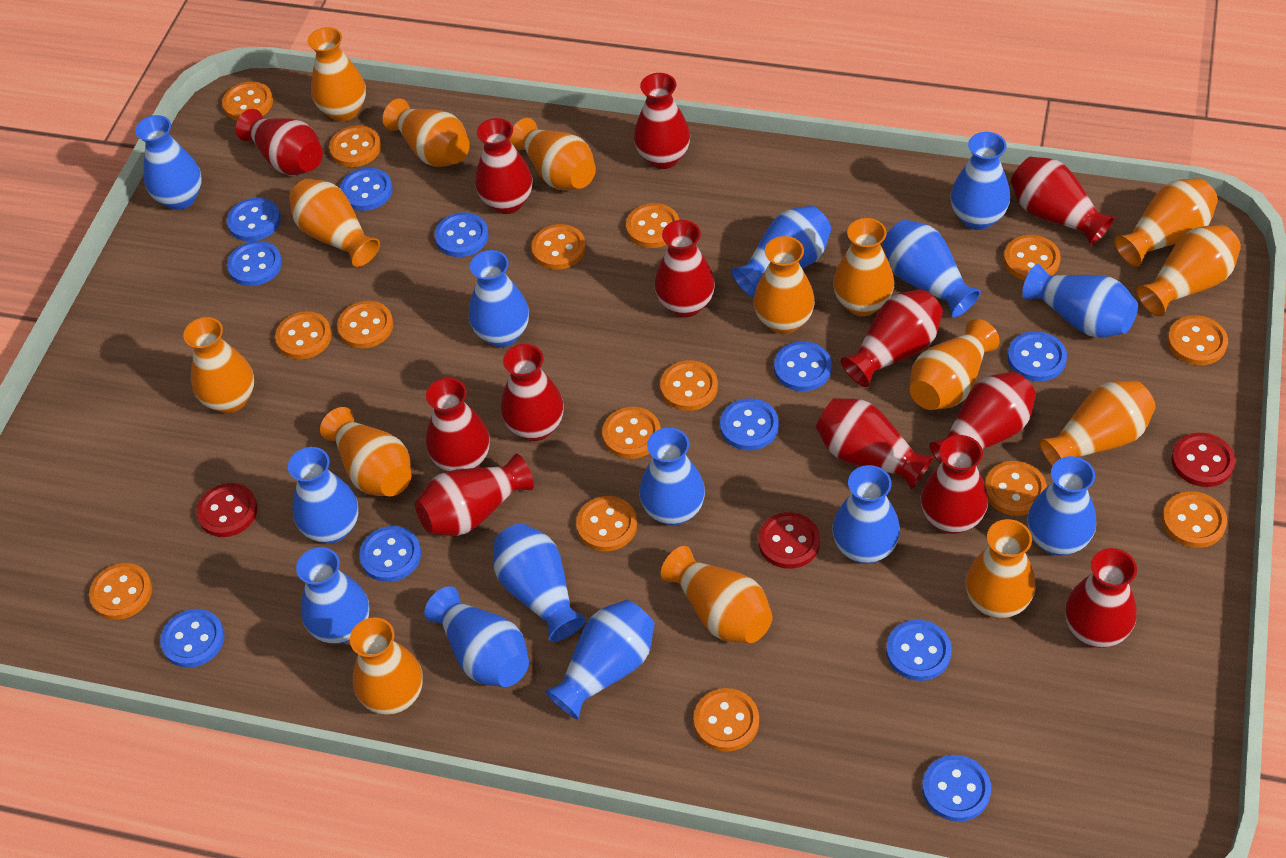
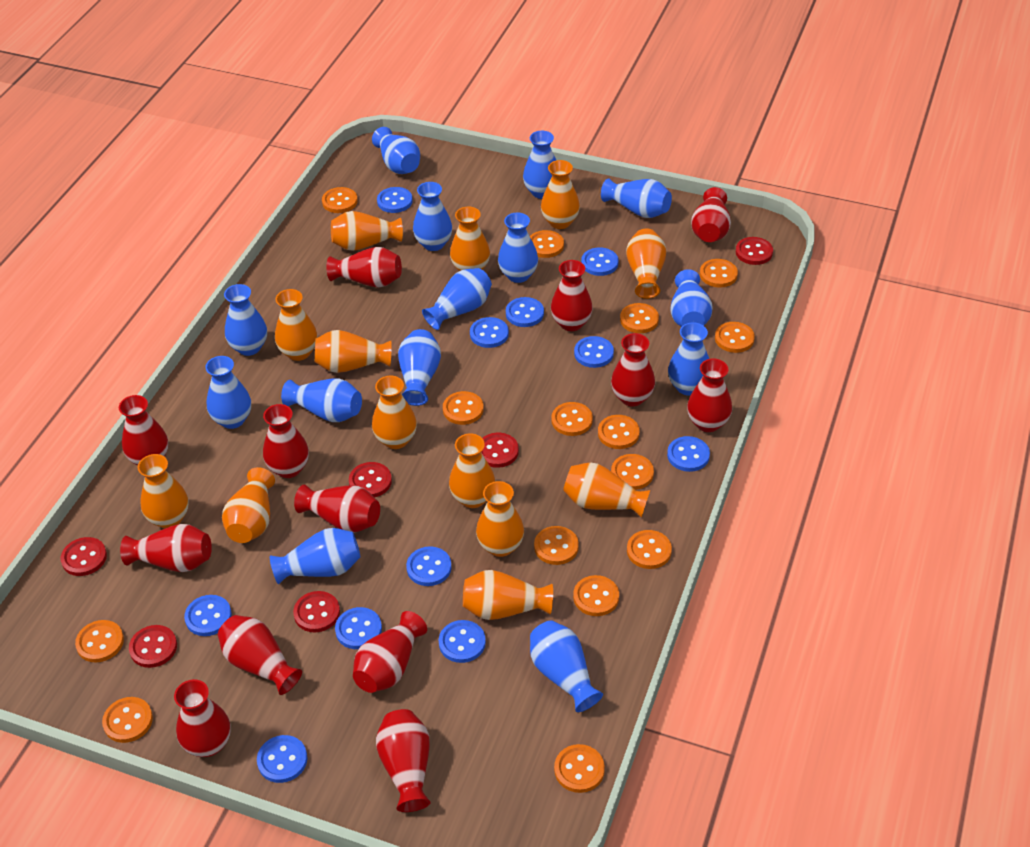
orange vase: [183,317,254,413] [289,179,380,267] [308,27,366,122] [320,407,411,496] [350,617,423,715] [383,98,470,167] [509,118,596,190] [661,546,773,643] [753,236,815,334] [833,218,894,316] [910,319,1000,410] [965,519,1036,618] [1039,381,1156,466] [1114,178,1218,267] [1136,225,1241,317] = 15 -> [138,454,189,529] [222,467,275,543] [275,289,317,361] [315,330,391,373] [331,211,403,251] [372,376,417,449] [449,433,495,508] [450,206,490,271] [463,570,553,620] [476,481,524,557] [541,160,580,229] [563,462,650,518] [626,229,667,299] = 13
red button: [196,483,258,537] [758,512,820,569] [1171,433,1235,487] = 3 -> [61,537,107,576] [129,625,177,668] [293,591,340,632] [349,462,392,498] [481,433,519,468] [736,237,773,265] = 6

